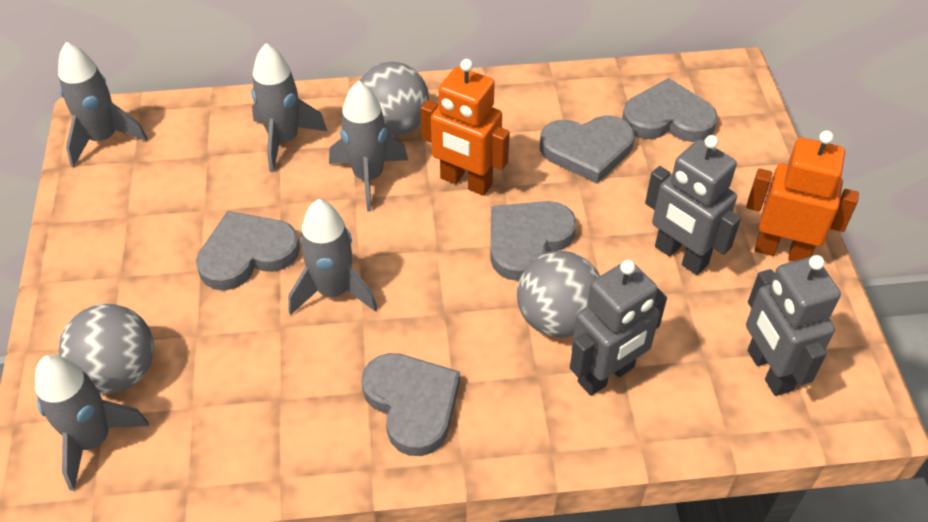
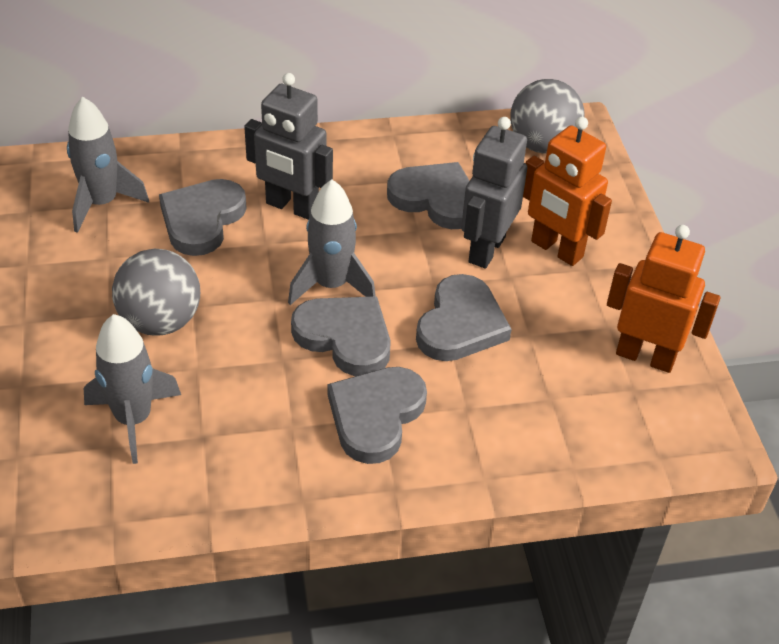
grey ball: [59,304,154,394] [360,62,429,137] [517,251,600,338] = 3 -> [112,249,200,336] [511,79,584,154] = 2
grey robot: [570,260,667,396] [645,135,741,275] [746,255,841,396] = 3 -> [244,73,333,220] [461,117,528,268] = 2
grey rocket: [35,355,149,491] [58,42,148,167] [251,43,327,172] [288,199,378,315] [329,81,408,212] = 5 -> [67,97,149,233] [84,314,181,464] [288,179,376,305] = 3

